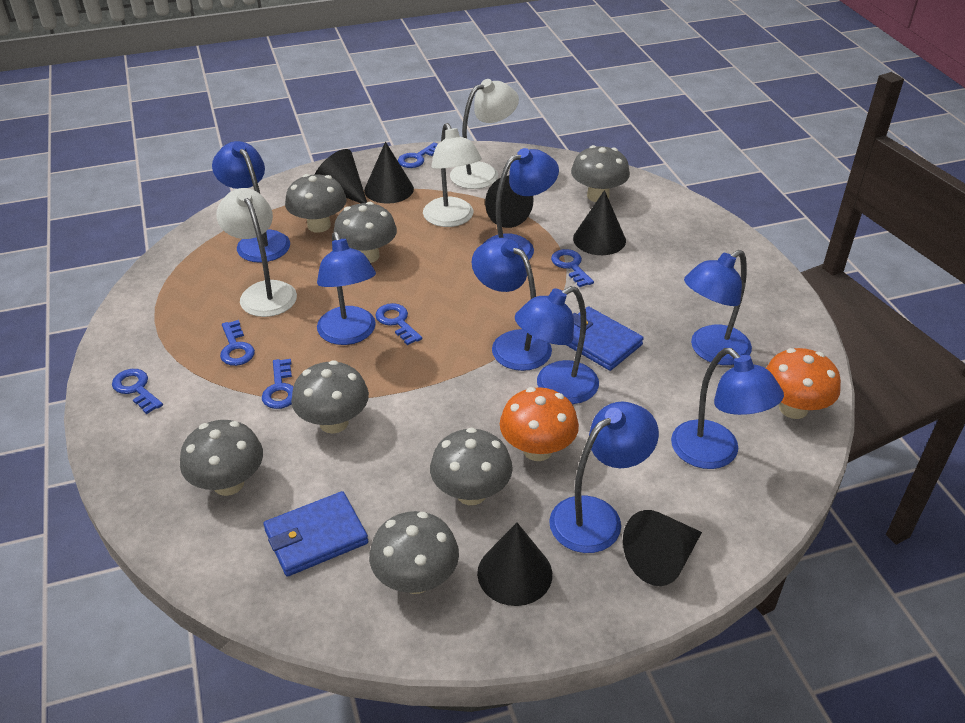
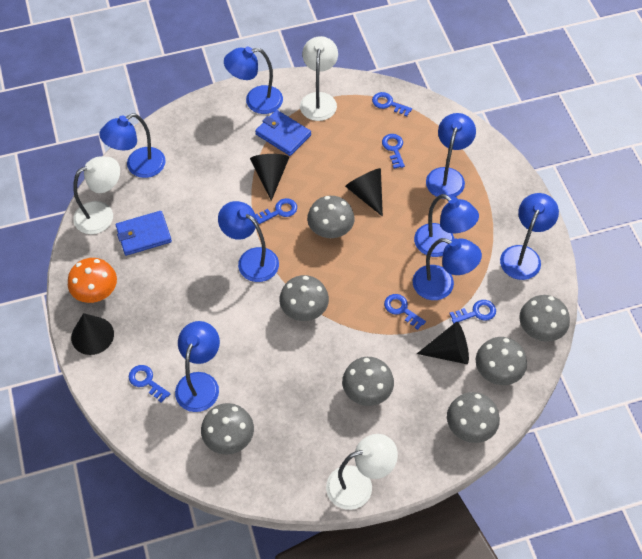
black cone: [315,149,367,203] [364,142,414,204] [477,522,552,606] [485,175,534,228] [573,190,626,255] [623,510,702,586] = 6 -> [71,313,114,355] [250,154,289,201] [345,168,383,217] [417,322,469,364] = 4
orange mushroom: [500,387,579,461] [766,348,841,419] = 2 -> [68,258,117,303] = 1

